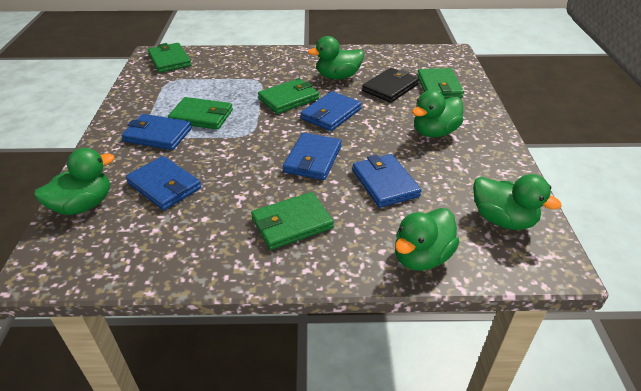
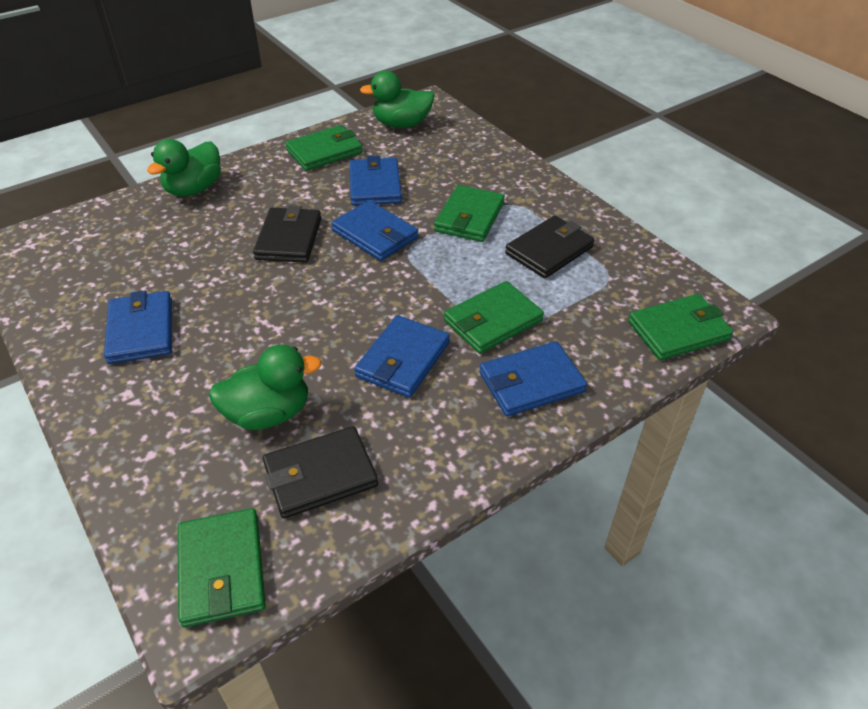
black wallet: [362,68,419,103] = 1 -> [253,205,321,263] [263,426,378,519] [505,216,595,278] = 3
green duck: [34,148,114,215] [308,36,364,79] [395,208,459,271] [412,90,463,137] [473,174,561,230] = 5 -> [147,139,221,196] [208,345,322,430] [360,71,435,128] = 3

